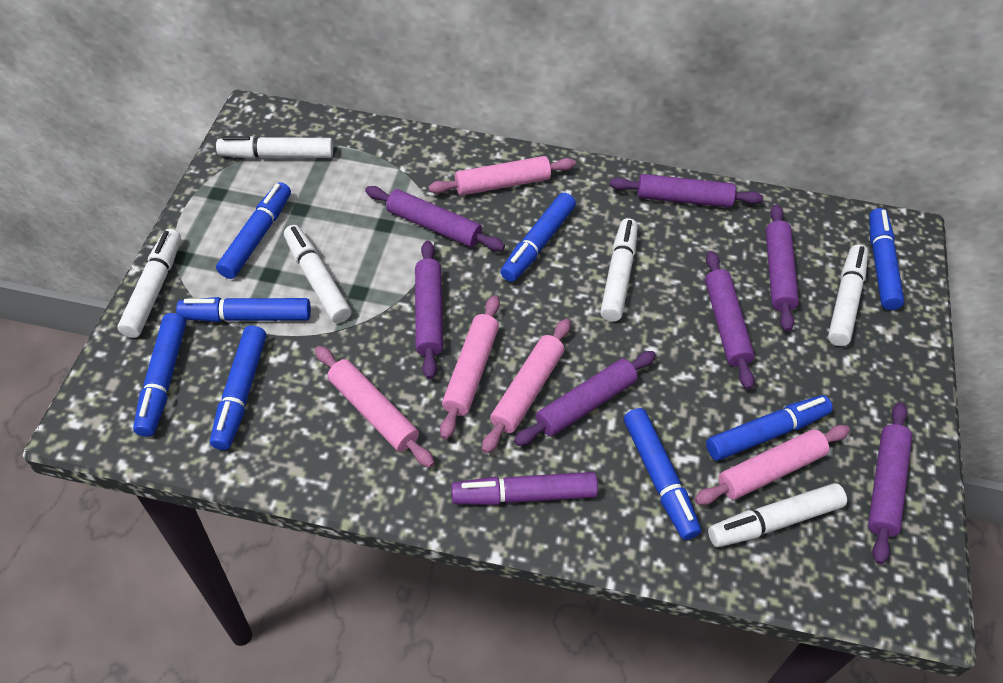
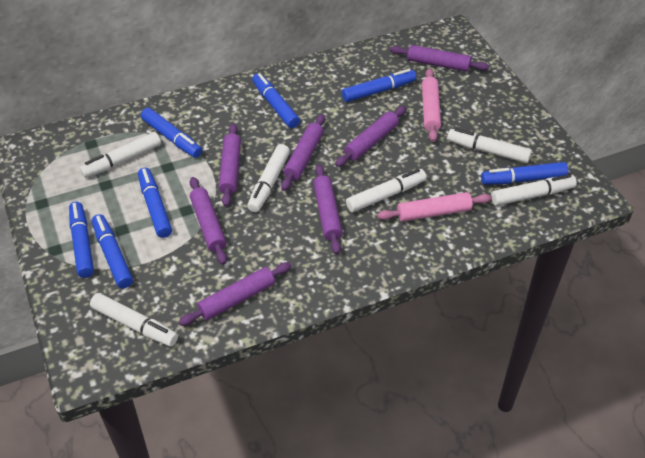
blue marker: [133,313,186,437] [176,297,311,322] [210,326,266,450] [216,182,291,279] [500,193,576,282] [624,408,702,540] [706,395,833,461] [869,208,904,310] = 8 -> [69,202,94,278] [92,214,133,288] [138,168,172,238] [141,108,202,158] [252,73,300,128] [342,69,416,102] [481,162,568,185] = 7
pink rolling pin: [315,346,435,468] [428,156,576,196] [440,295,500,439] [482,319,571,453] [695,425,850,505] = 5 -> [377,192,492,222] [422,68,441,142] = 2
purple marker: [451,472,598,505] = 1 -> none = 0

